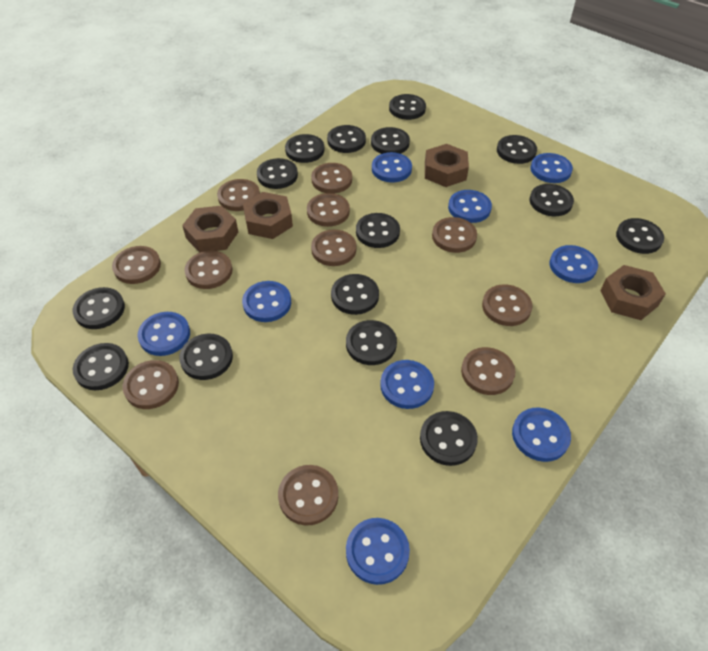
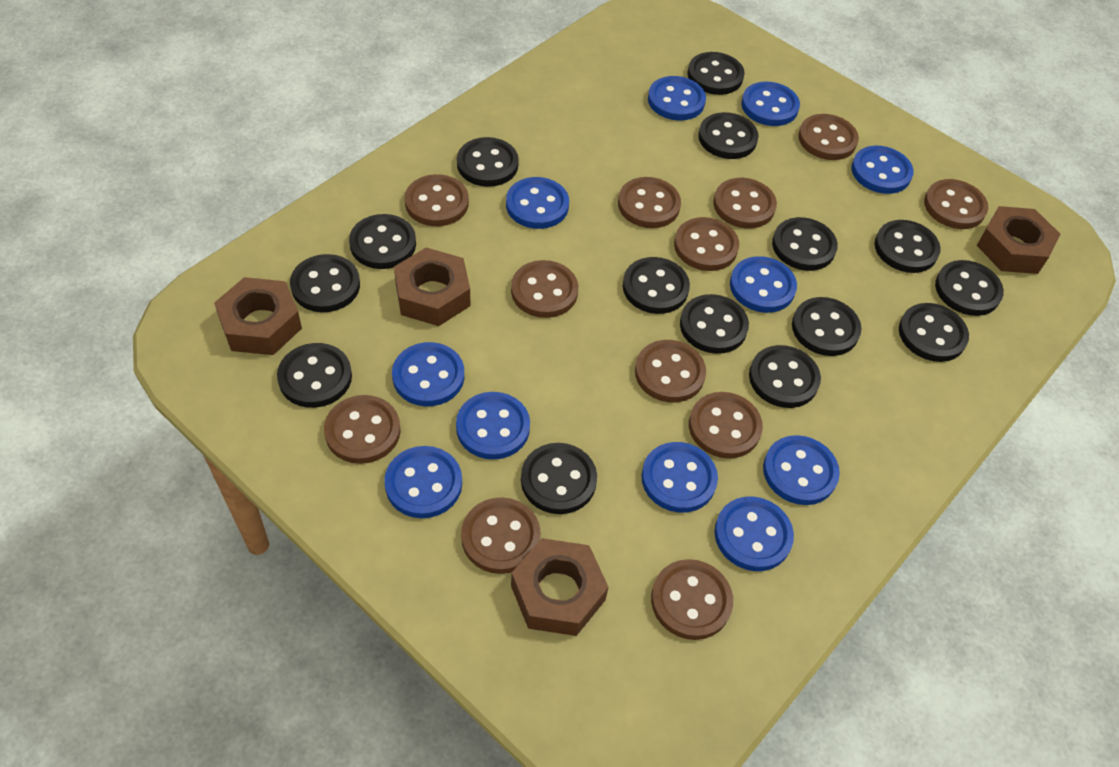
blue button: [137,312,190,356] [242,281,291,322] [346,518,410,585] [372,152,412,182] [380,360,434,409] [448,190,492,223] [512,408,571,462] [531,153,573,183] [549,245,598,283] = 9 -> [384,446,462,518] [392,342,464,406] [456,392,530,460] [506,177,569,229] [641,442,718,513] [648,76,706,120] [714,497,794,571] [730,256,797,313] [741,82,800,126] [763,435,840,505] [851,146,913,194] = 11
brown button: [112,246,161,284] [123,360,179,409] [184,251,232,289] [217,179,260,211] [278,465,338,526] [307,193,350,227] [311,163,352,193] [311,230,356,266] [432,217,477,253] [461,347,515,395] [482,284,533,326] = 11 -> [324,395,401,464] [405,174,469,226] [461,497,541,574] [511,260,578,318] [618,177,681,228] [635,340,706,402] [651,559,733,640] [674,217,739,271] [689,392,763,459] [713,178,777,229] [798,114,859,160] [924,179,988,229] = 12

